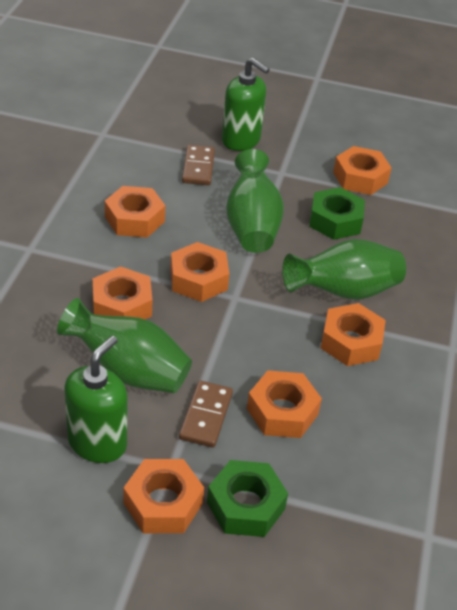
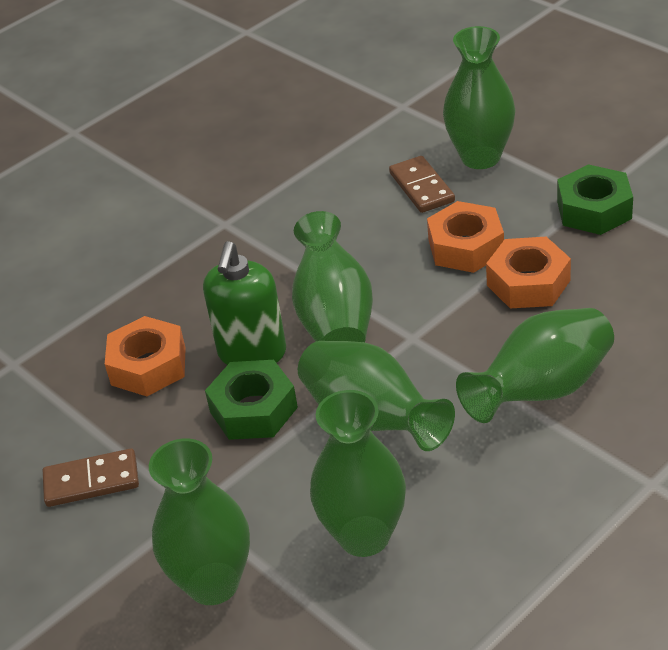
green soap dispenser: [64,336,127,463] [222,58,270,151] = 2 -> [203,241,286,365] = 1
green vase: [57,298,192,393] [226,149,284,253] [282,239,406,300] = 3 -> [149,438,250,605] [292,211,373,342] [298,341,455,451] [310,390,406,557] [443,26,516,169] [456,308,614,423] = 6
orange nut: [93,266,152,319] [105,186,165,238] [124,459,204,533] [170,242,229,302] [247,370,322,438] [321,303,386,366] [333,146,391,195] = 7 -> [105,316,186,396] [427,201,504,273] [486,237,571,308] = 3

